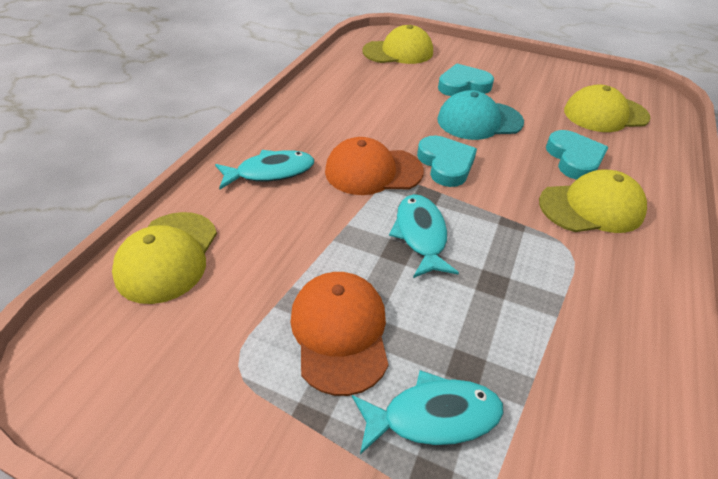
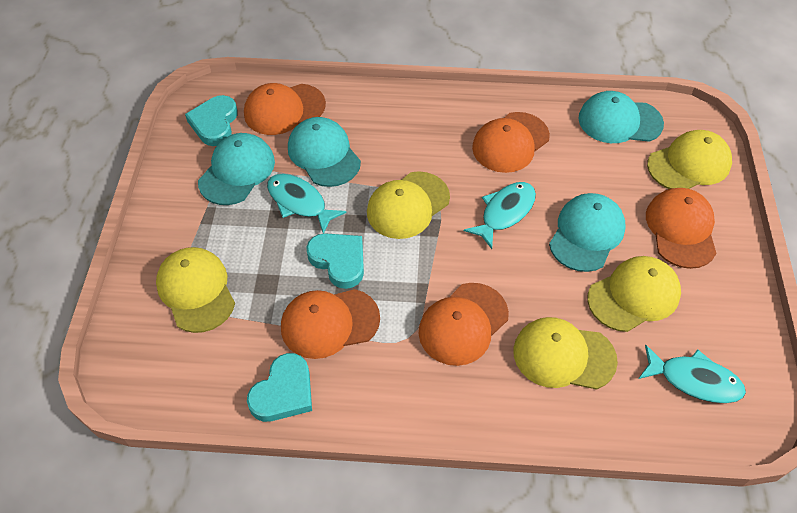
orange cap: [290,272,389,396] [325,137,424,195] = 2 -> [244,83,326,135] [281,289,380,359] [419,283,509,366] [472,112,550,173] [646,188,717,269] = 5
turquoise cap: [437,90,524,140] = 1 -> [198,133,275,205] [288,117,361,187] [549,193,626,272] [578,91,664,143] = 4
yellow cap: [112,212,217,304] [362,25,433,64] [539,170,647,233] [564,84,650,132] = 4 -> [156,247,235,333] [367,171,450,239] [513,317,618,390] [587,256,681,332] [647,130,732,189] = 5

